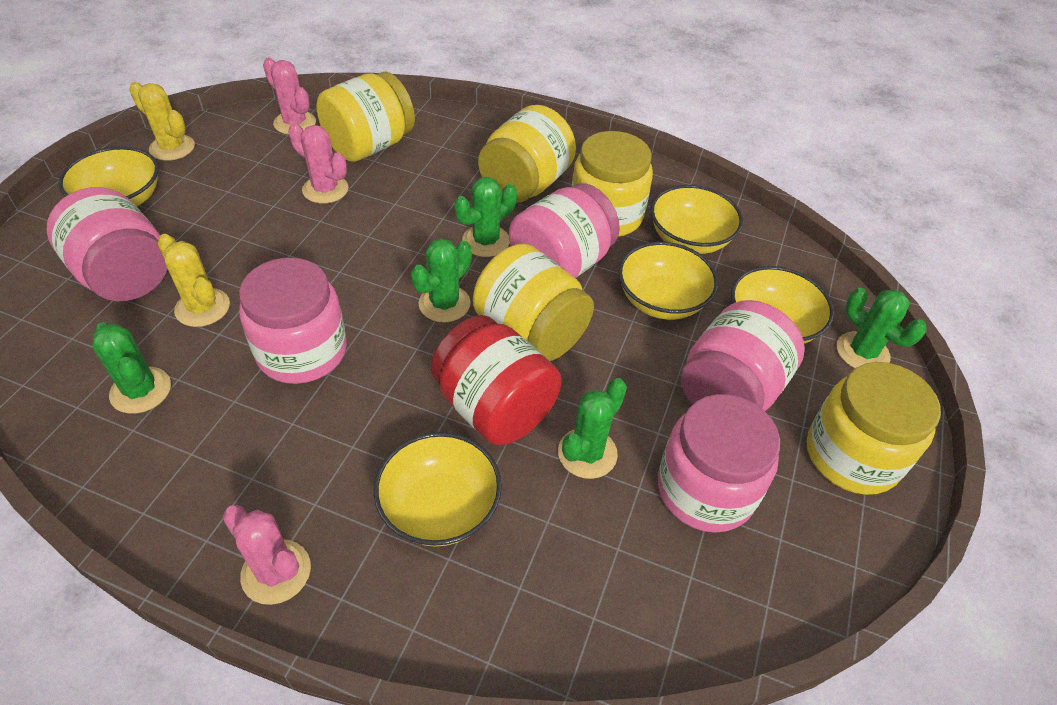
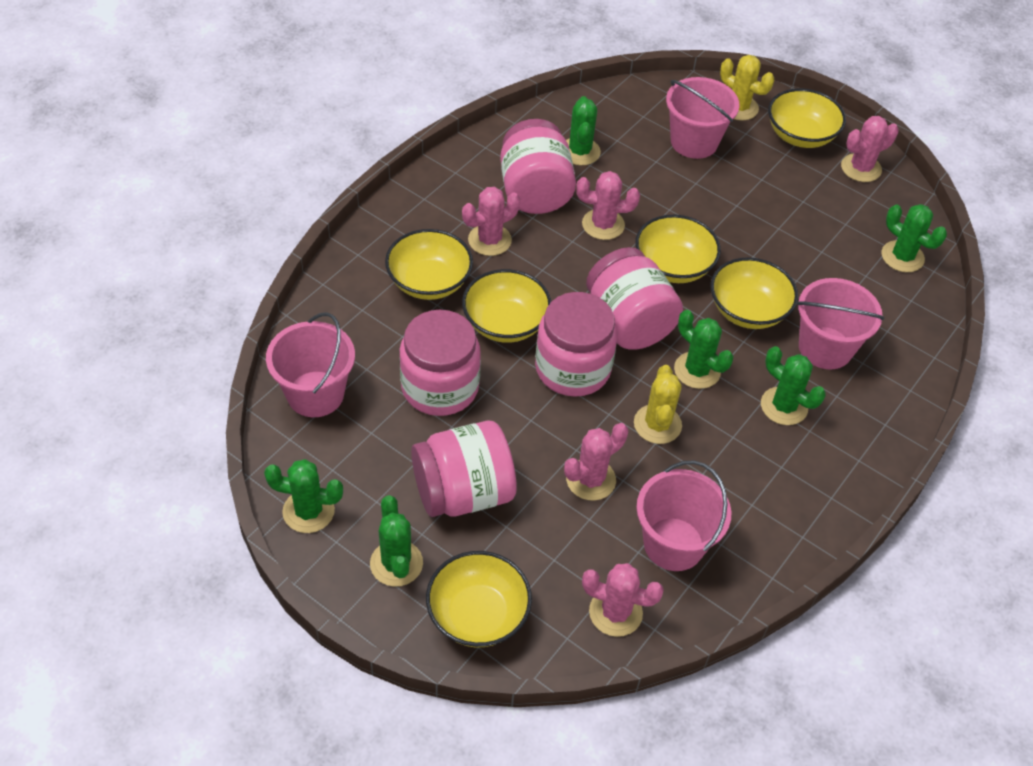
green cactus: [92,322,171,414] [411,238,472,323] [454,177,517,257] [558,378,627,479] [837,288,926,368] = 5 -> [264,459,343,533] [370,495,423,587] [566,96,601,165] [674,310,733,389] [761,346,826,425] [882,204,947,272] = 6
pink bucket: none = 0 -> [266,312,355,417] [636,461,731,571] [666,77,740,159] [797,278,884,370] = 4
pink cactus: [223,505,311,605] [263,57,316,135] [288,123,349,204] = 3 -> [462,187,520,256] [564,423,628,501] [576,171,640,240] [582,563,664,637] [841,116,898,182] = 5
red jar: [430,315,561,445] = 1 -> none = 0
yellow bowl: [59,146,159,206] [374,432,502,547] [618,242,718,320] [651,185,743,254] [731,266,834,344] = 5 -> [385,229,473,300] [426,551,532,647] [462,269,551,343] [635,215,721,283] [711,257,798,329] [768,88,846,148] = 6
yellow jar: [316,72,415,162] [473,243,594,361] [478,105,576,203] [572,131,653,237] [807,362,941,495] = 5 -> none = 0

